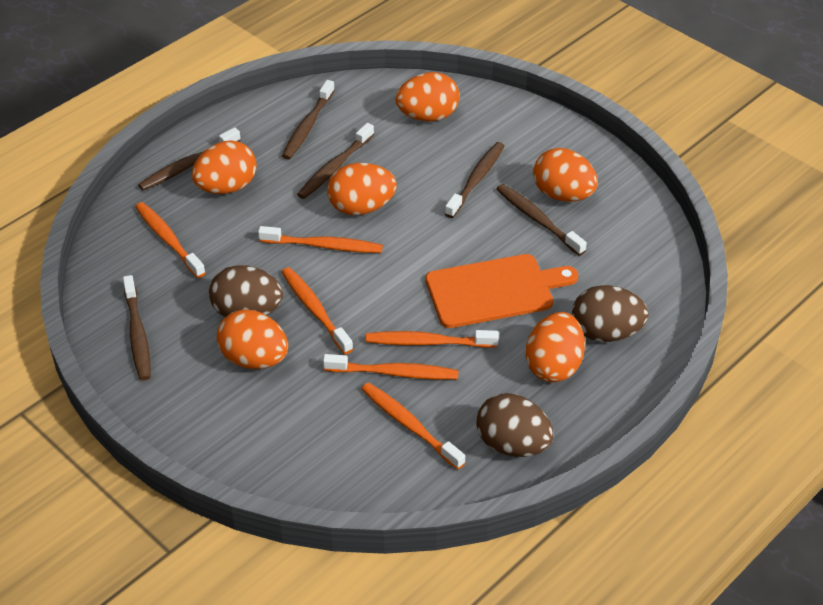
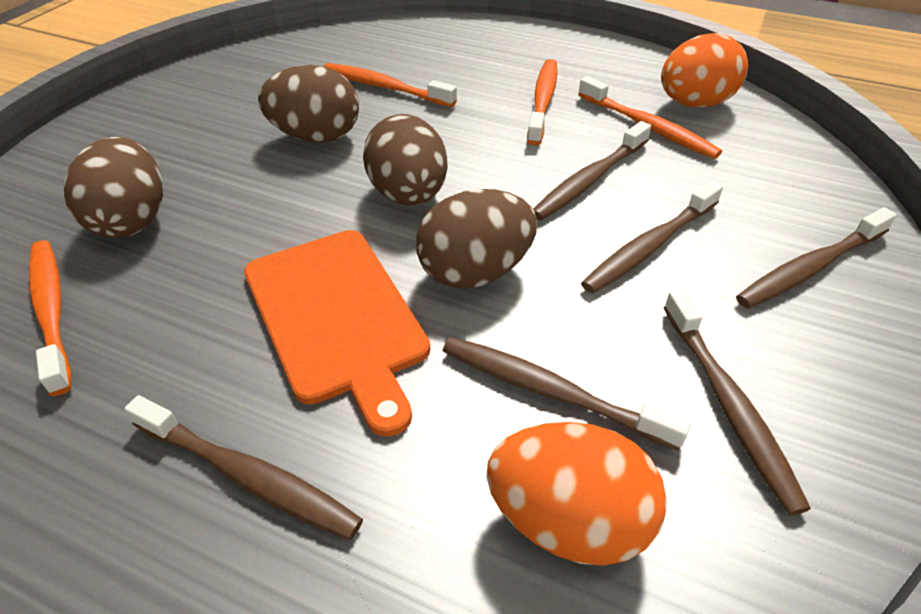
brown egg: [209,265,283,317] [476,393,554,457] [572,285,649,342] = 3 -> [64,137,163,238] [258,65,359,143] [363,114,448,205] [416,189,537,289] = 4
orange egg: [192,140,257,194] [217,310,288,369] [327,163,397,215] [395,72,460,121] [526,312,585,382] [533,148,598,202] = 6 -> [487,422,667,566] [661,33,748,107] = 2
orange toothbrush: [135,202,205,278] [258,226,383,253] [282,267,353,354] [323,354,459,380] [362,383,465,469] [365,330,499,348] = 6 -> [29,240,71,396] [324,63,457,107] [527,59,557,146] [578,76,722,159] = 4

